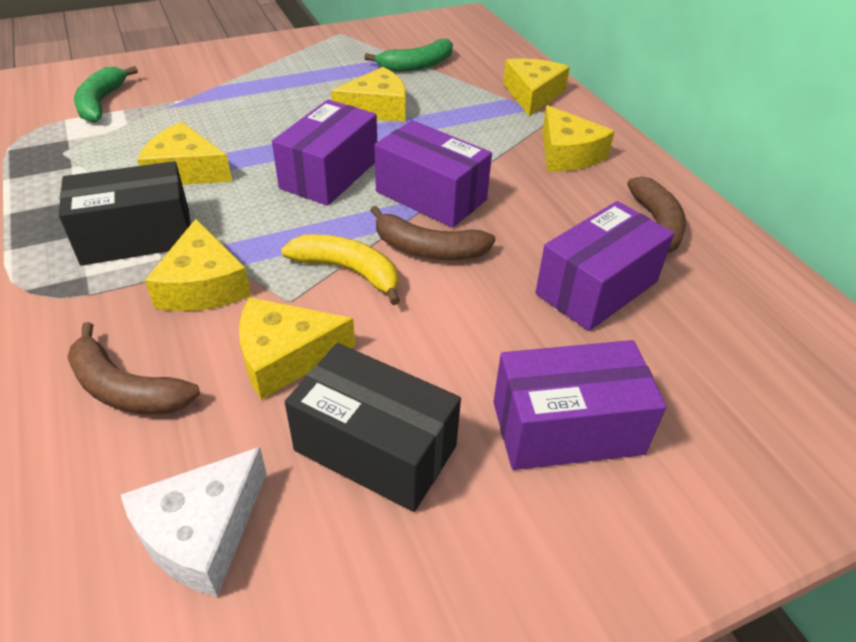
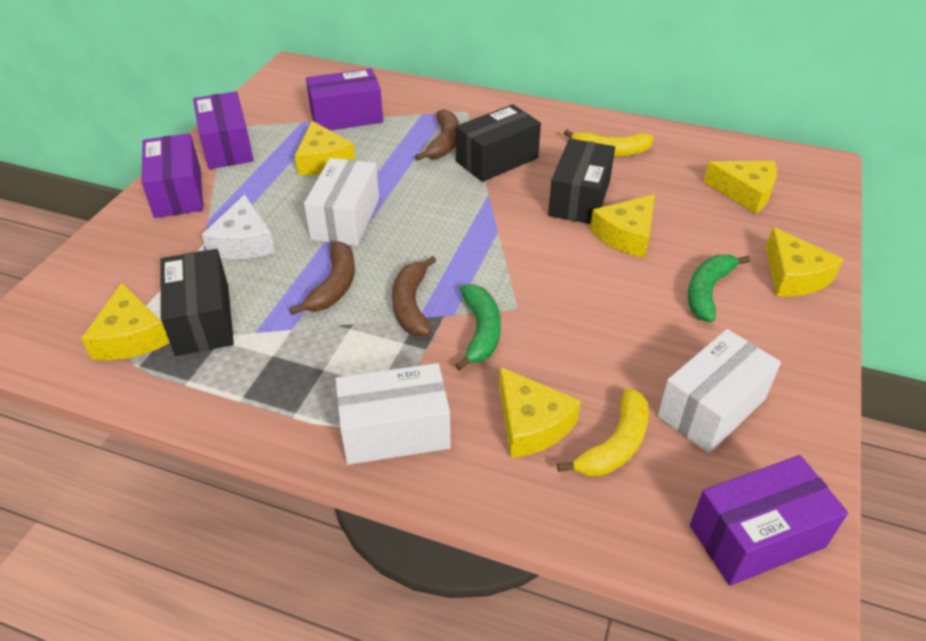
black box: [59,161,191,266] [285,343,461,512] = 2 -> [160,249,234,356] [456,104,541,182] [548,139,615,224] = 3
white box: none = 0 -> [304,158,379,246] [335,363,451,465] [657,329,781,453] = 3
yellow banana: [281,234,400,305] = 1 -> [557,388,649,476] [564,130,653,157] = 2

